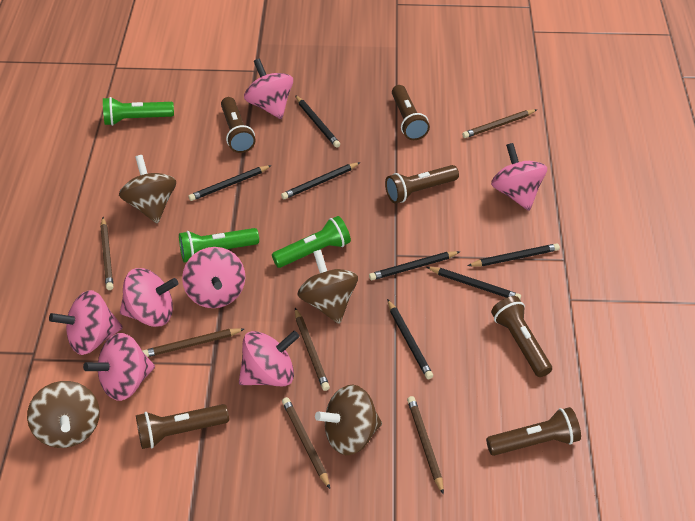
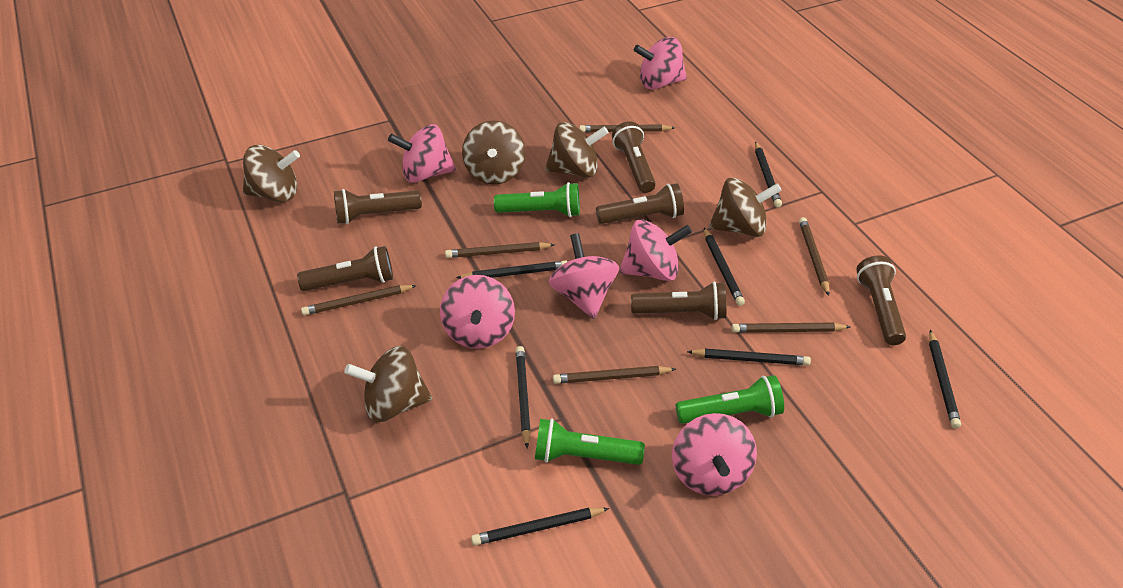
brown spinning top: [27,381,100,448] [119,155,176,224] [297,250,358,324] [315,384,382,455] = 4 -> [243,145,300,202] [344,346,432,422] [462,121,525,185] [545,122,609,178] [709,177,782,237] = 5
pink spinning top: [49,290,123,355] [83,333,155,401] [120,268,178,327] [182,247,245,308] [239,331,299,386] [244,59,293,119] [491,143,547,211] = 7 -> [388,124,456,183] [440,275,515,349] [549,233,619,319] [619,219,692,281] [634,37,687,90] [672,413,757,496] = 6

